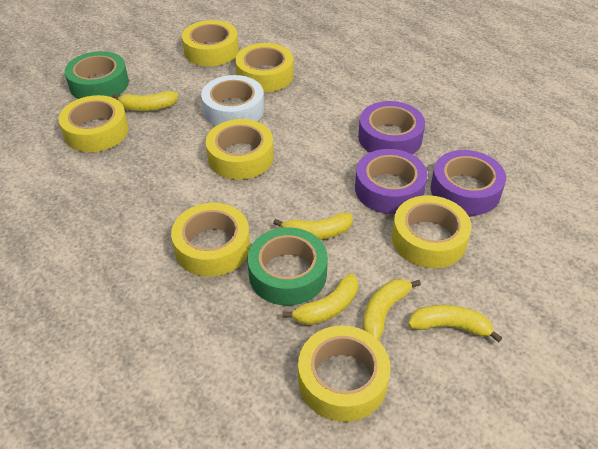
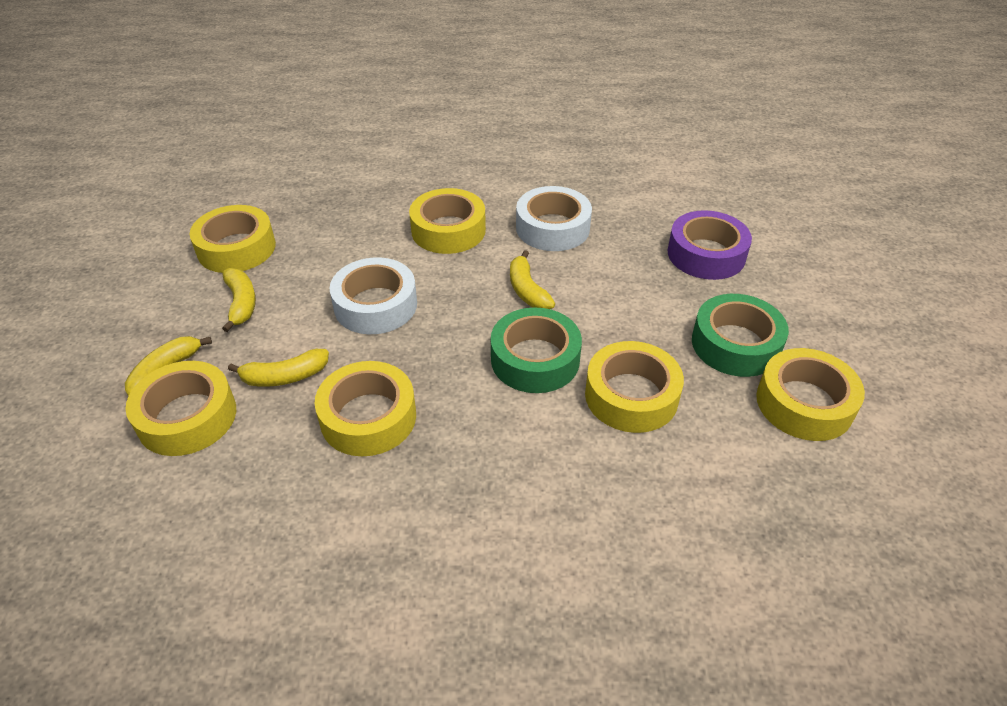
purple tape: [355,149,428,214] [358,101,425,154] [431,150,506,215] = 3 -> [668,210,752,280] = 1
white tape: [201,75,264,126] = 1 -> [330,257,417,334] [516,186,592,251] = 2
yellow banana: [112,91,179,111] [273,213,353,240] [282,274,358,325] [363,279,421,340] [408,305,502,342] = 5 -> [125,336,212,396] [222,268,256,332] [228,349,329,387] [510,250,555,309] = 4
yellow tape: [59,95,129,152] [171,203,250,277] [182,20,239,66] [206,119,274,180] [235,43,294,92] [298,325,390,422] [392,195,472,268] = 7 -> [125,361,236,456] [190,205,276,273] [315,361,416,456] [409,188,486,254] [585,341,684,433] [756,348,865,441] = 6

